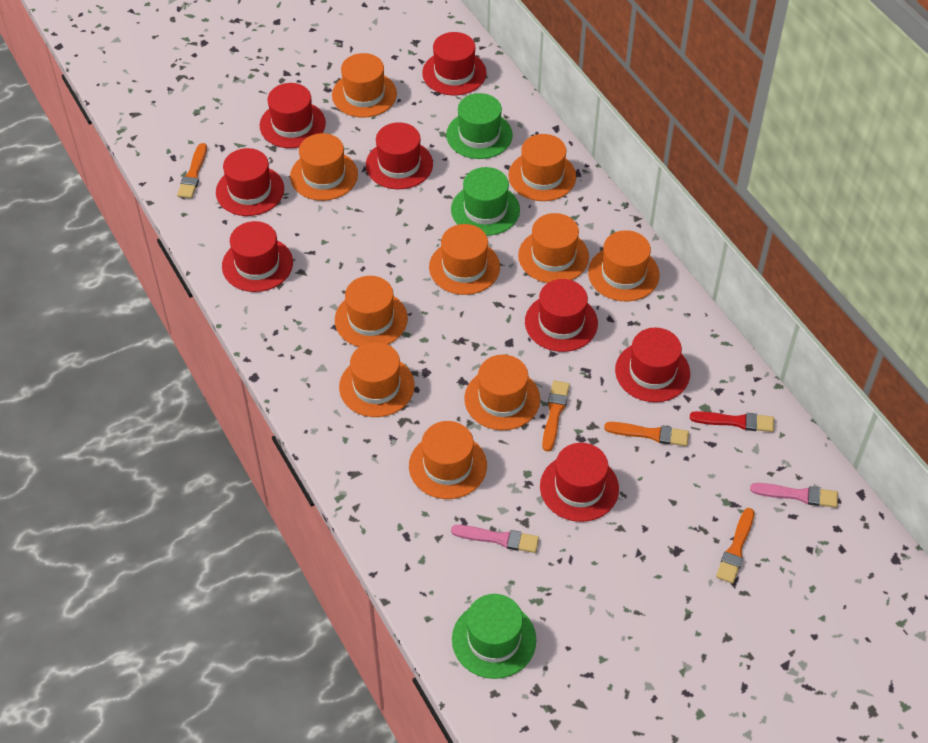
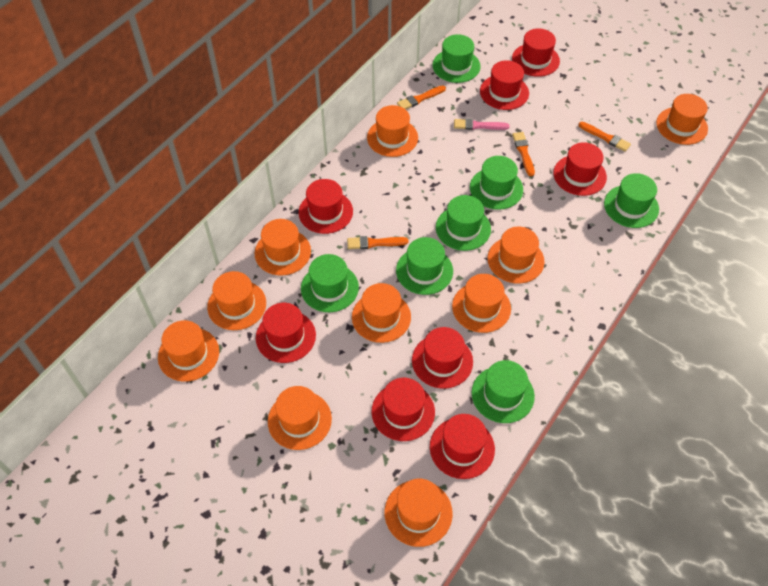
green hat: [446,93,513,159] [451,167,520,236] [452,594,536,679] = 3 -> [301,254,359,312] [396,237,453,295] [433,34,481,83] [436,195,491,251] [470,156,523,210] [472,360,535,423] [604,173,659,228] = 7
pink brush: [451,525,539,553] [750,483,838,508] = 2 -> [454,118,510,130] = 1
red brush: [690,411,774,432] = 1 -> none = 0

